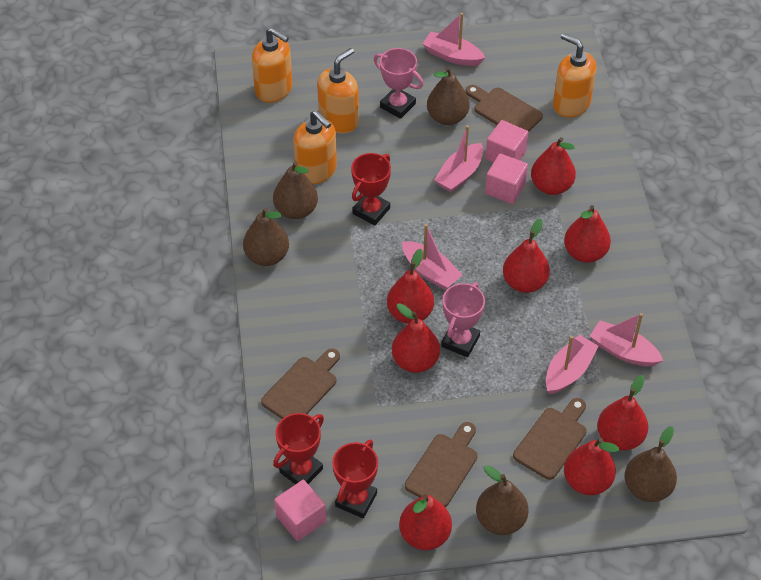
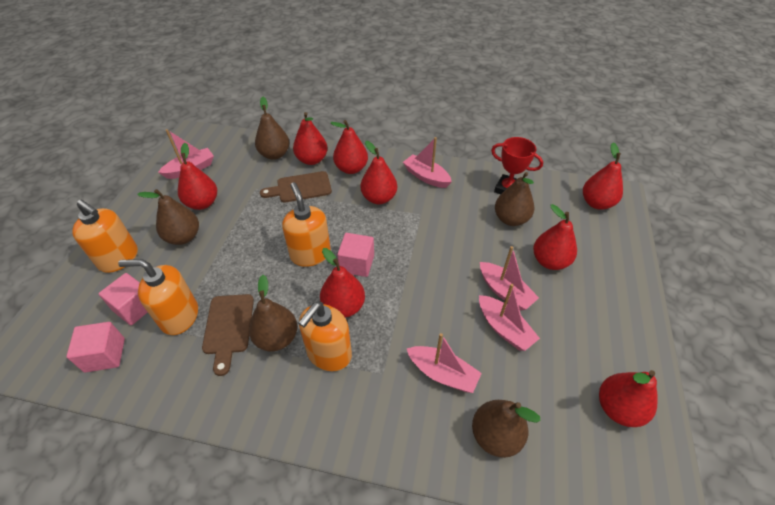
brown cutting board: [261,348,340,419] [405,422,478,507] [466,85,543,132] [513,398,587,480] = 4 -> [202,294,254,376] [260,171,332,202] = 2
pink trophy: [374,48,423,119] [441,282,485,357] = 2 -> none = 0
red trophy: [273,413,324,484] [332,439,378,518] [351,153,391,225] = 3 -> [491,137,543,194] = 1

